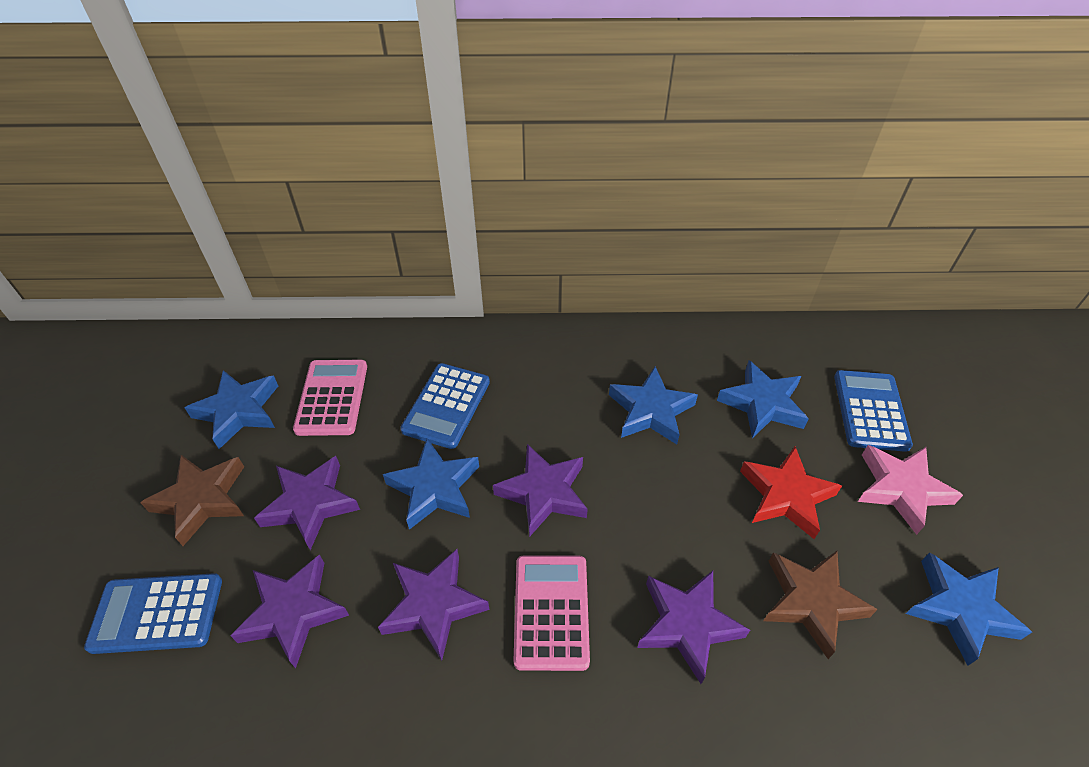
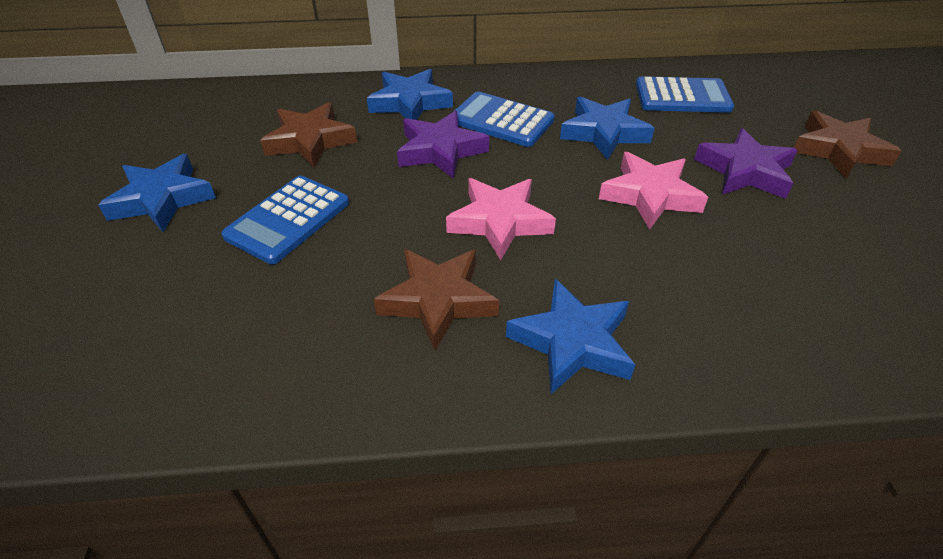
blue star: [185,370,278,449] [383,439,479,530] [609,366,698,444] [717,360,809,438] [906,552,1032,666] = 5 -> [98,154,216,232] [367,69,453,120] [506,279,635,394] [560,97,654,160] = 4
brown star: [140,455,244,546] [763,551,878,659] = 2 -> [260,102,357,168] [374,249,499,350] [794,111,901,179] = 3
pink calculator: [293,360,367,436] [513,555,590,671] = 2 -> none = 0
pink star: [858,445,963,535] = 1 -> [446,178,556,260] [599,152,708,230] = 2
purple star: [230,554,349,668] [254,456,360,550] [378,549,489,661] [493,444,588,536] [637,571,750,684] = 5 -> [397,111,489,179] [694,128,798,199] = 2
red star: [740,446,842,539] = 1 -> none = 0

